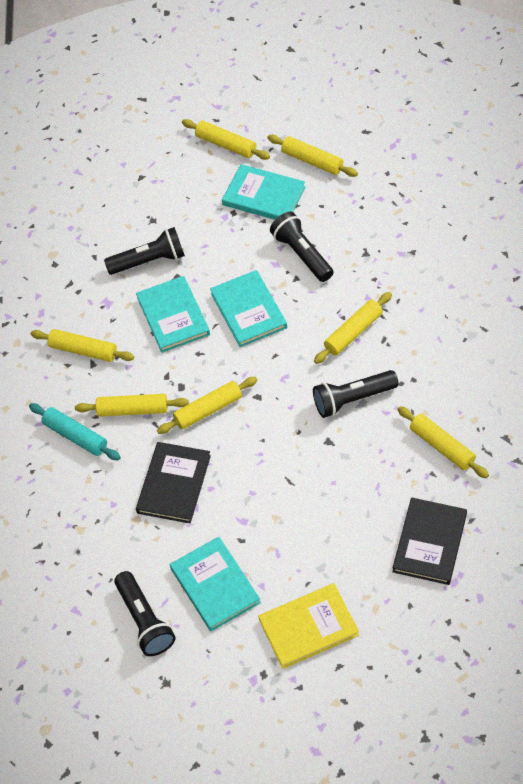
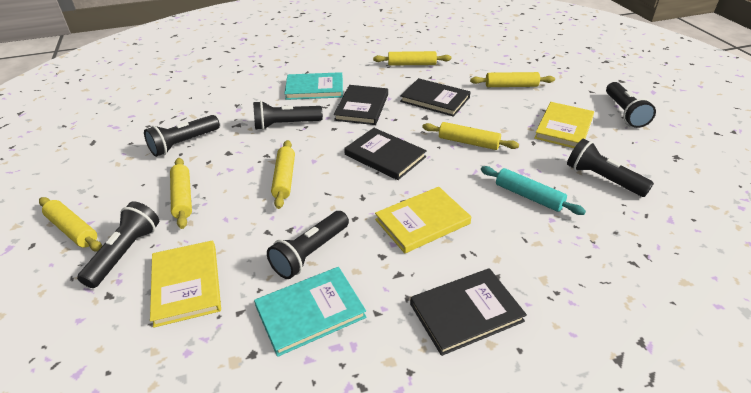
black book: [136,442,211,523] [393,497,467,585] = 2 -> [334,85,388,125] [344,128,427,180] [400,78,471,117] [410,268,527,356] = 4
black flashlight: [104,227,185,275] [114,571,176,656] [270,212,334,282] [313,370,399,418] = 4 -> [77,201,159,288] [144,115,220,157] [253,101,323,130] [267,211,349,279] [567,139,654,197] [606,82,656,128] = 6
turquoise book: [136,276,210,353] [170,537,261,631] [210,270,287,347] [222,164,305,220] = 4 -> [254,267,366,357] [284,72,343,100] = 2
yellow book: [258,583,359,669] = 1 -> [150,241,221,328] [375,187,471,253] [534,102,594,148] = 3
yellow rolling pin: [31,329,134,362] [75,394,189,417] [157,377,258,434] [182,119,270,160] [267,135,358,177] [314,292,392,364] [397,406,489,478] = 7 -> [39,197,102,252] [170,158,192,229] [271,140,295,209] [373,51,451,66] [422,122,519,150] [470,72,555,87] = 6

